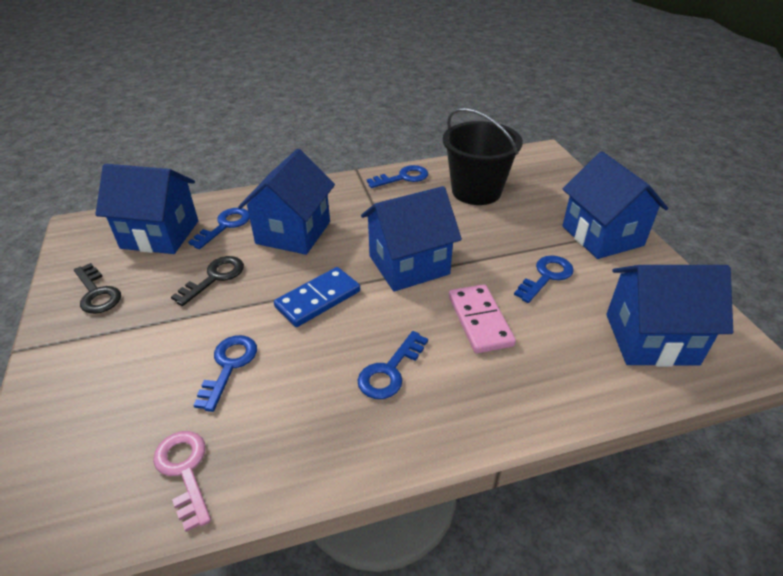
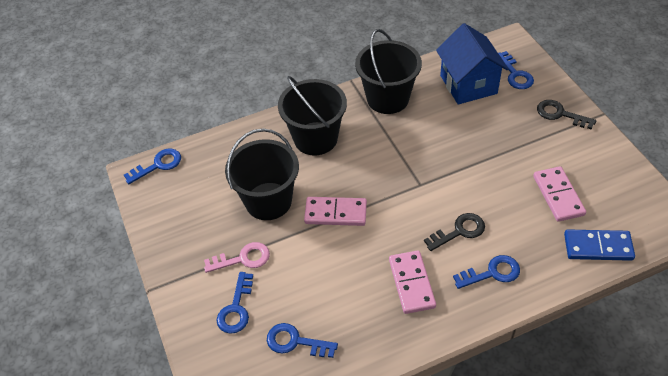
black bucket: [443,108,523,205] = 1 -> [225,128,299,220] [278,76,347,155] [355,29,422,114] = 3
blue house: [95,164,198,254] [238,149,335,255] [361,186,462,292] [562,151,668,259] [606,265,733,367] = 5 -> [436,23,509,104] = 1
pink domino: [449,284,516,353] = 1 -> [304,197,367,226] [389,250,436,314] [533,166,586,222] = 3

